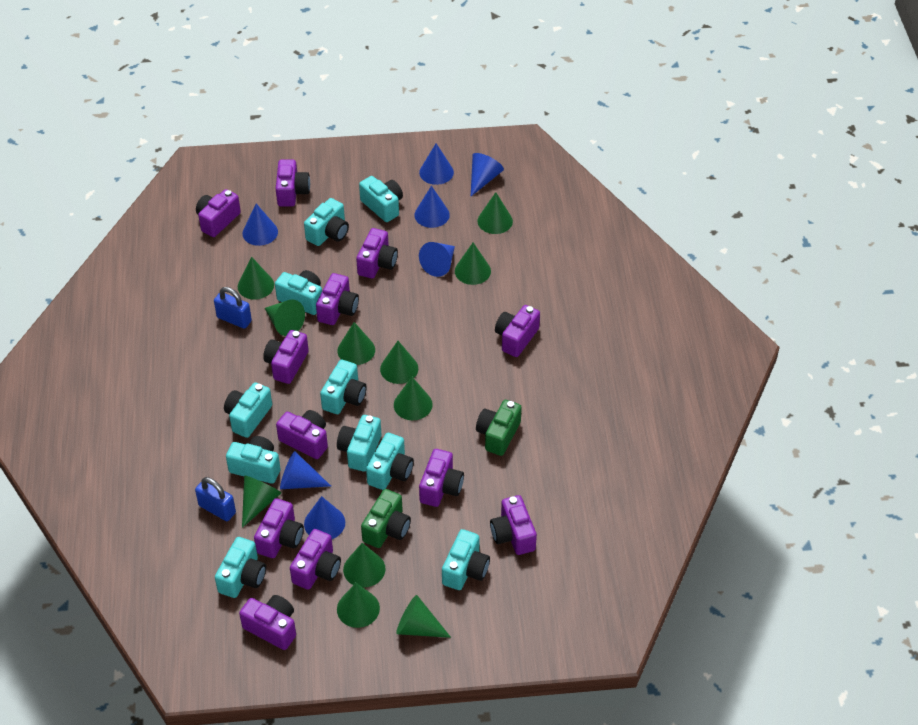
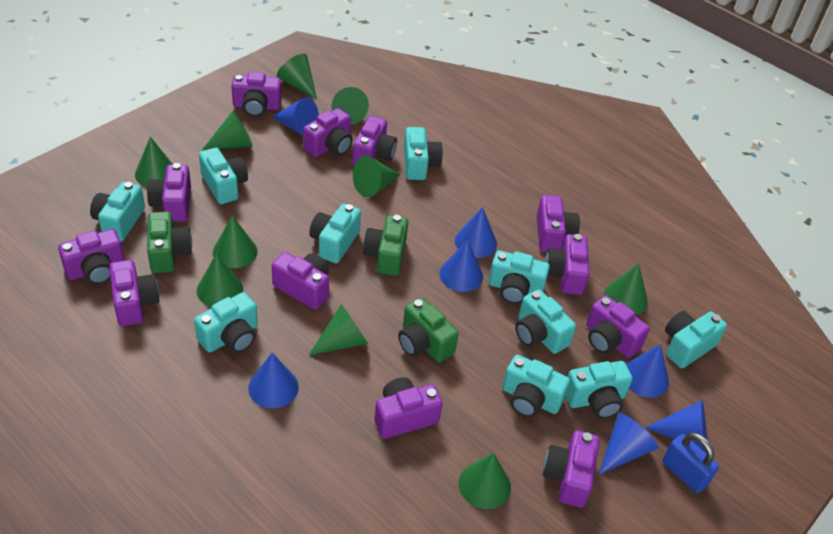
blue padlock: [195,477,236,521] [214,287,252,329] = 2 -> [662,432,719,493] = 1
green camera: [361,489,411,548] [476,400,522,456] = 2 -> [147,211,192,273] [363,215,408,276] [398,297,459,362] = 3
green cone: [238,257,274,300] [242,476,281,528] [265,299,305,336] [337,322,375,365] [337,583,380,628] [343,543,385,588] [380,341,418,384] [394,377,433,420] [396,595,451,638] [455,242,491,285] [477,192,513,234] = 11 -> [135,137,173,187] [197,254,243,307] [202,111,253,150] [213,215,258,268] [277,54,317,99] [309,304,368,355] [331,87,369,125] [353,156,401,197] [459,453,511,509] [604,264,648,315] = 10

